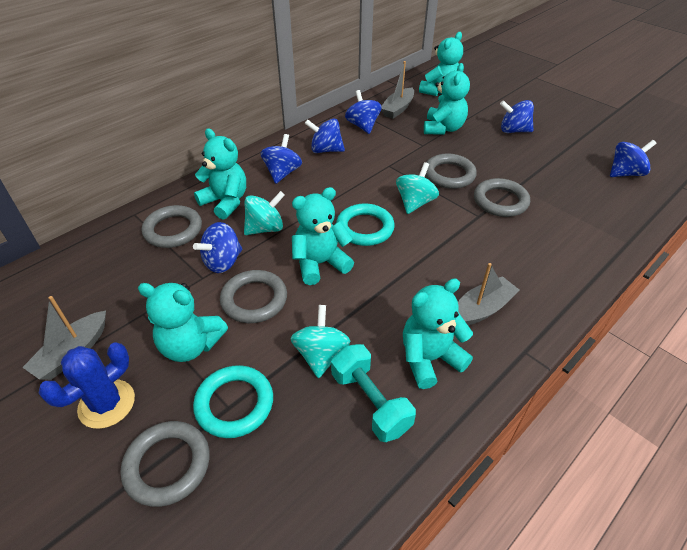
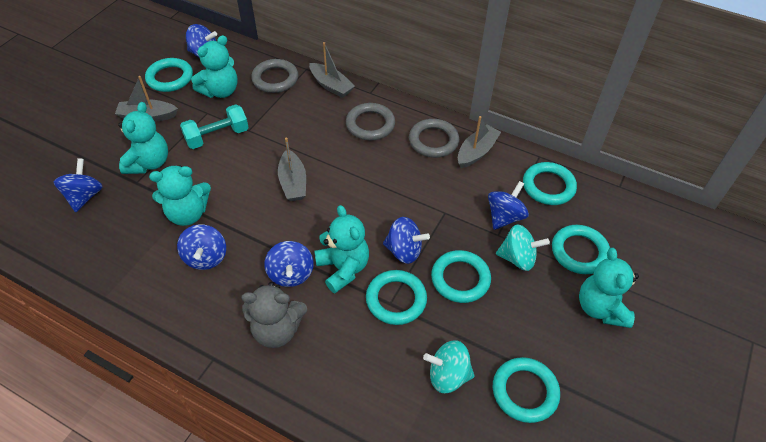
blue cactus: [38,343,135,429] = 1 -> none = 0
grey boat: [22,296,106,380] [381,61,414,119] [458,263,519,325] = 3 -> [115,76,178,122] [278,138,306,201] [309,42,355,98] [458,116,501,168] = 4
grey ring: [121,421,210,507] [142,205,202,248] [220,270,287,323] [425,154,477,189] [474,178,530,217] = 5 -> [251,59,298,93] [346,103,395,140] [409,119,459,158] = 3
grey teddy bear: none = 0 -> [241,282,307,348] = 1
turquoise ring: [193,365,273,438] [336,203,395,246] = 2 -> [145,58,193,92] [366,270,427,325] [431,250,491,303] [493,357,560,423] [523,162,577,205] [552,225,610,274] = 6
turquoise spinning top: [244,191,285,235] [290,305,351,378] [396,162,439,214] = 3 -> [423,340,474,393] [496,224,550,271] = 2
turquoise teddy bear: [138,282,228,362] [194,128,246,220] [292,187,354,285] [403,278,473,389] [419,32,463,96] [424,63,470,135] = 6 -> [118,102,168,174] [149,165,211,226] [191,35,238,98] [314,205,369,293] [579,248,639,328] = 5

